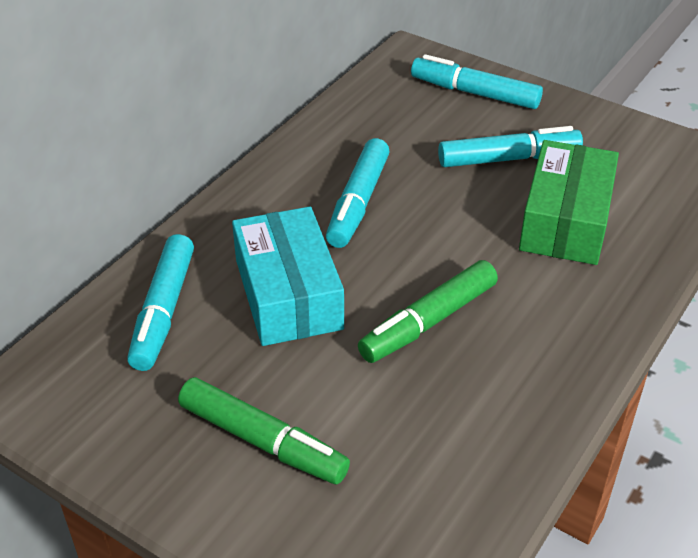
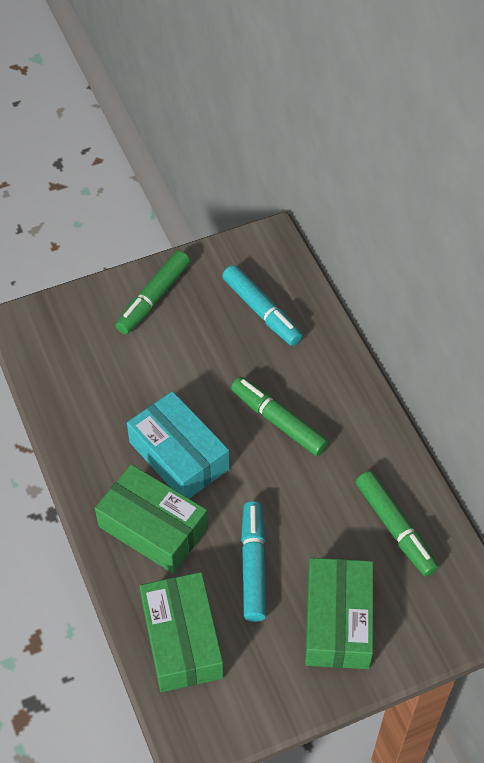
green box: [519,140,619,265] = 1 -> [95,464,208,573] [139,572,224,692] [305,558,373,669] = 3
green marker: [178,377,350,484] [358,260,498,363] = 2 -> [115,251,190,334] [231,377,329,456] [356,471,439,577] = 3
turquoise marker: [127,234,194,371] [326,138,390,248] [411,54,543,109] [438,126,583,167] = 4 -> [222,265,302,346] [241,501,266,622] = 2

